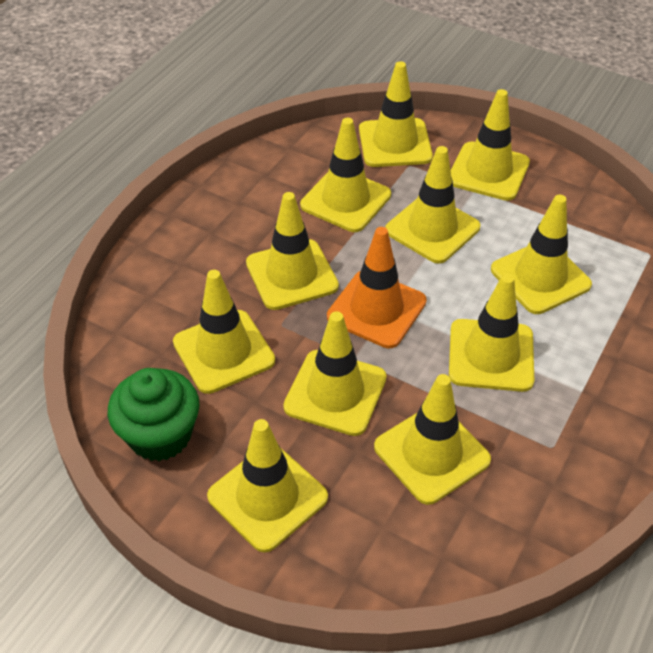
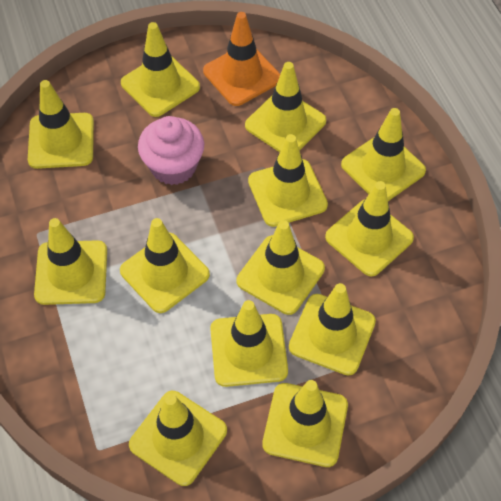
green cupcake: [108,368,200,461] = 1 -> none = 0
pink cupcake: none = 0 -> [138,116,204,185] = 1
yellow traffic cone: [173,270,275,394] [207,419,328,552] [246,192,339,310] [283,311,387,436] [300,118,391,232] [359,61,433,167] [374,374,491,505] [385,146,480,264] [449,273,534,392] [451,89,530,201] [491,195,592,314] = 11 -> [28,80,94,169] [34,218,107,305] [120,218,210,313] [121,22,200,117] [129,391,227,486] [210,300,288,387] [237,220,325,315] [245,62,326,152] [248,134,328,227] [262,380,348,467] [289,283,376,376] [325,181,414,277] [341,108,426,201] = 13

